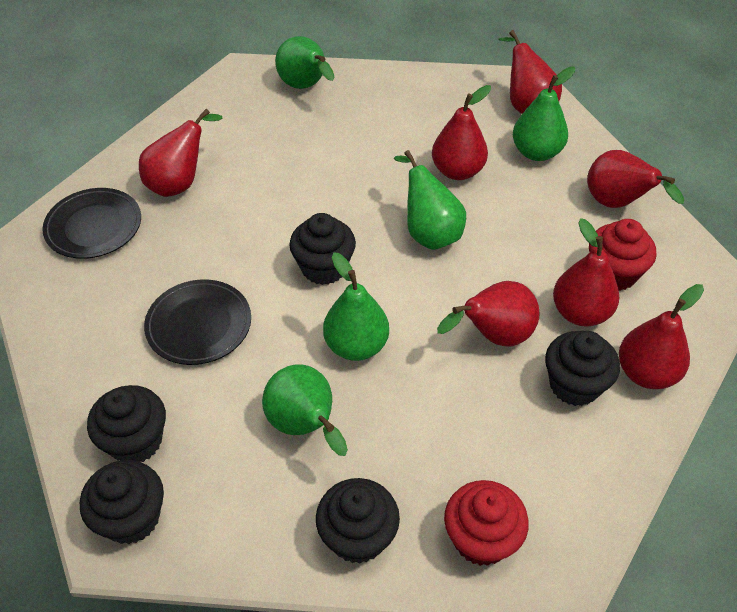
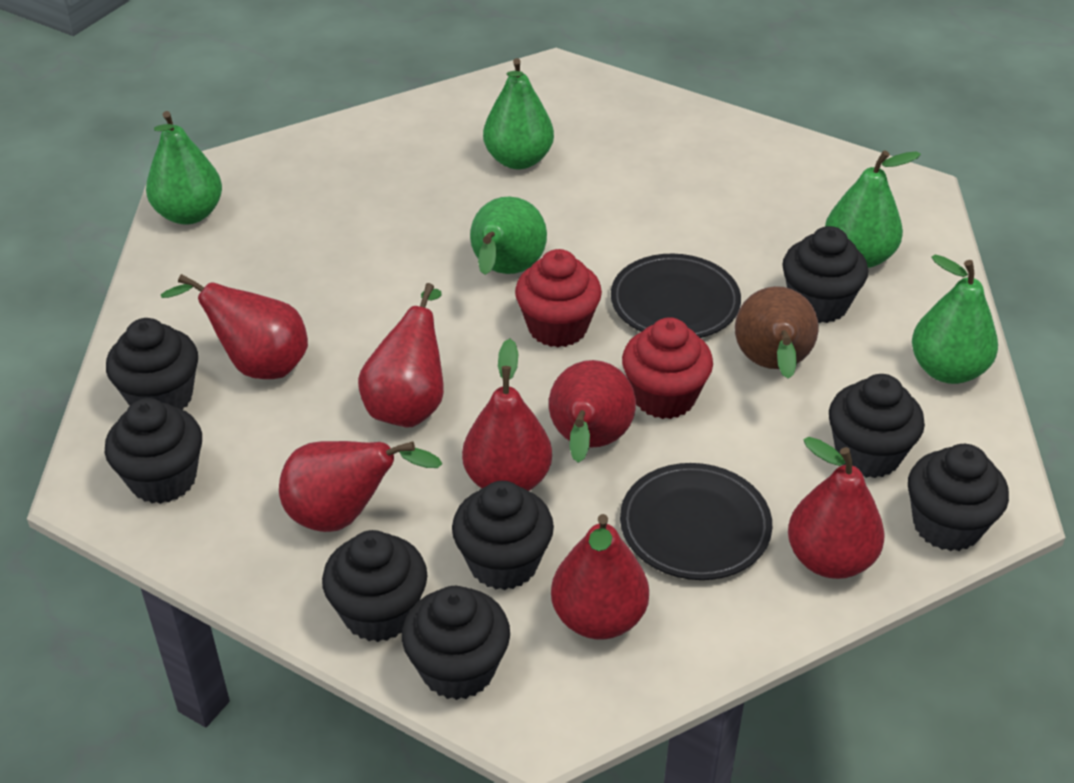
black cupcake: [80,460,164,544] [87,385,166,462] [289,213,356,285] [316,478,400,564] [545,331,620,406] = 5 -> [105,398,202,504] [106,318,198,410] [322,530,427,642] [402,586,510,700] [452,481,554,590] [782,226,868,323] [829,374,925,478] [908,444,1009,551] = 8
brown pear: none = 0 -> [735,286,819,379] = 1

